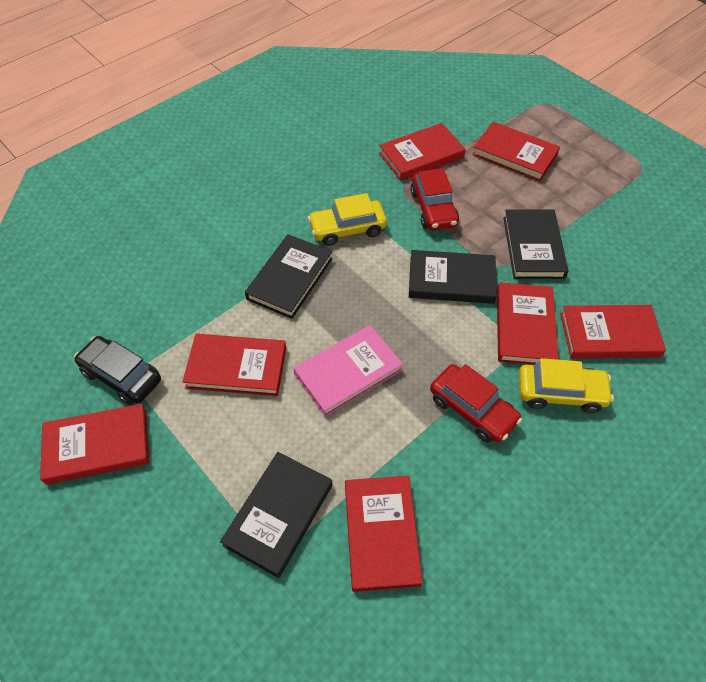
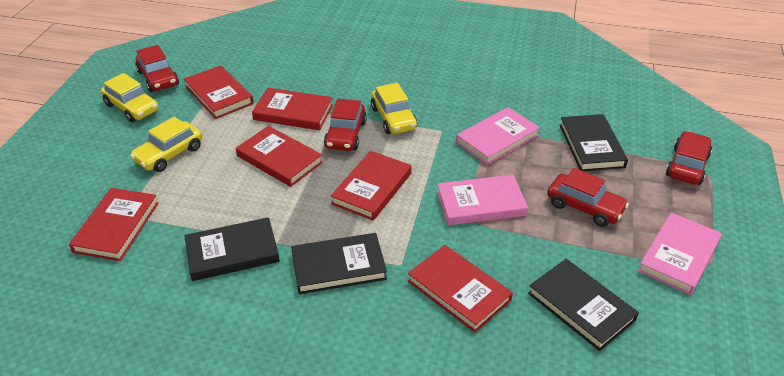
black car: [74,336,161,405] = 1 -> none = 0
pink book: [293,325,403,417] = 1 -> [437,175,528,225] [456,107,540,165] [638,212,722,295] = 3
red book: [40,404,149,485] [183,334,286,396] [345,476,423,592] [379,123,466,181] [472,122,560,181] [497,282,559,365] [560,305,666,359] = 7 -> [69,188,159,261] [184,65,254,119] [236,126,323,187] [252,88,333,130] [330,151,412,221] [408,245,513,333] = 6
red car: [410,168,459,230] [430,364,522,443] = 2 -> [135,45,179,92] [324,99,367,151] [547,168,629,227] [666,131,712,185] = 4
yellow car: [308,193,387,246] [519,358,614,413] = 2 -> [101,73,158,123] [130,117,203,172] [371,83,417,134] = 3

